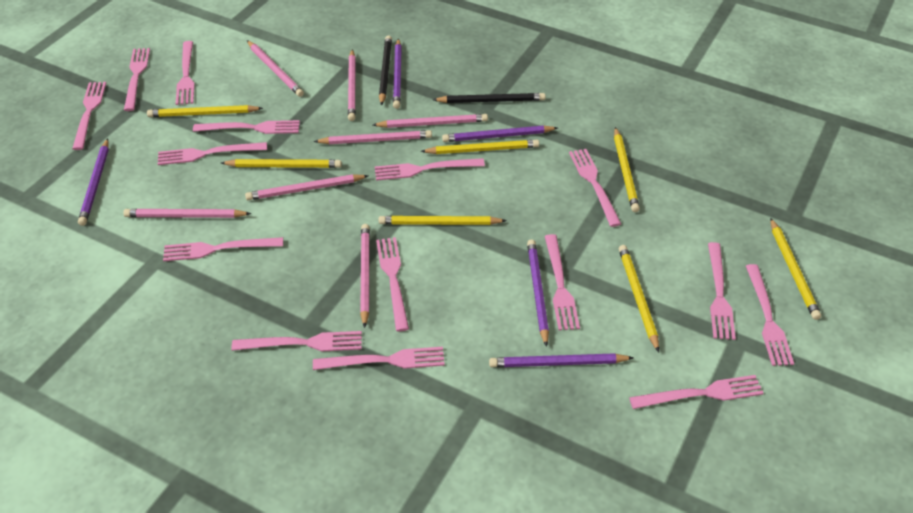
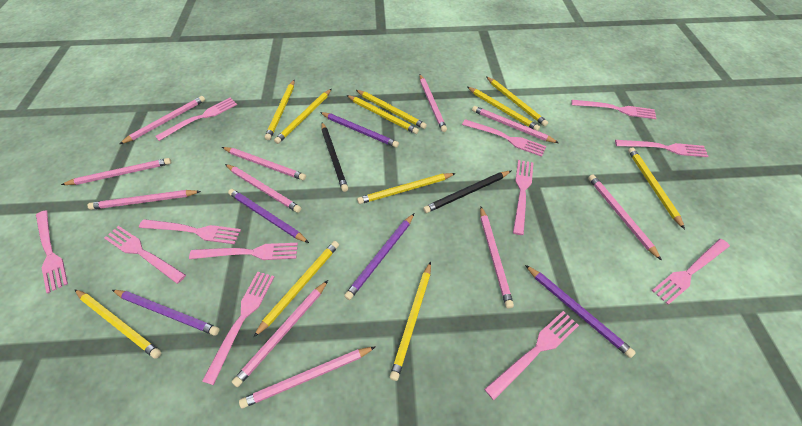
pink fork: [72,82,106,150] [124,48,150,111] [158,142,267,165] [163,237,283,261] [176,41,195,105] [193,120,300,134] [232,331,362,351] [313,347,445,370] [375,158,485,181] [376,237,409,331] [545,234,580,330] [569,149,621,227] [629,375,764,409] [708,242,736,340] [746,264,794,366] = 15 -> [36,210,68,294] [104,226,186,284] [139,219,241,244] [155,98,237,141] [189,243,298,260] [202,272,274,385] [462,119,547,157] [484,311,579,400] [513,160,534,235] [572,100,656,119] [615,140,709,157] [652,239,730,305] = 12
pink pencil: [123,209,251,218] [245,174,369,200] [247,40,304,97] [314,130,432,144] [348,50,356,121] [360,224,370,328] [373,114,488,128] = 7 -> [61,158,171,185] [88,190,201,210] [120,96,205,144] [222,147,306,180] [225,164,301,213] [232,280,328,387] [239,346,376,408] [420,74,447,132] [472,106,559,143] [480,207,514,309] [588,175,662,261] = 11
yellow pencil: [147,105,263,117] [221,159,342,168] [379,216,507,225] [421,140,539,154] [614,127,640,212] [619,245,659,352] [770,218,821,320] = 7 -> [75,289,161,359] [254,241,339,337] [265,80,295,140] [274,89,332,144] [347,95,419,134] [356,90,427,129] [357,173,456,204] [390,261,431,381] [467,87,540,131] [486,76,548,127] [628,147,685,229] = 11

